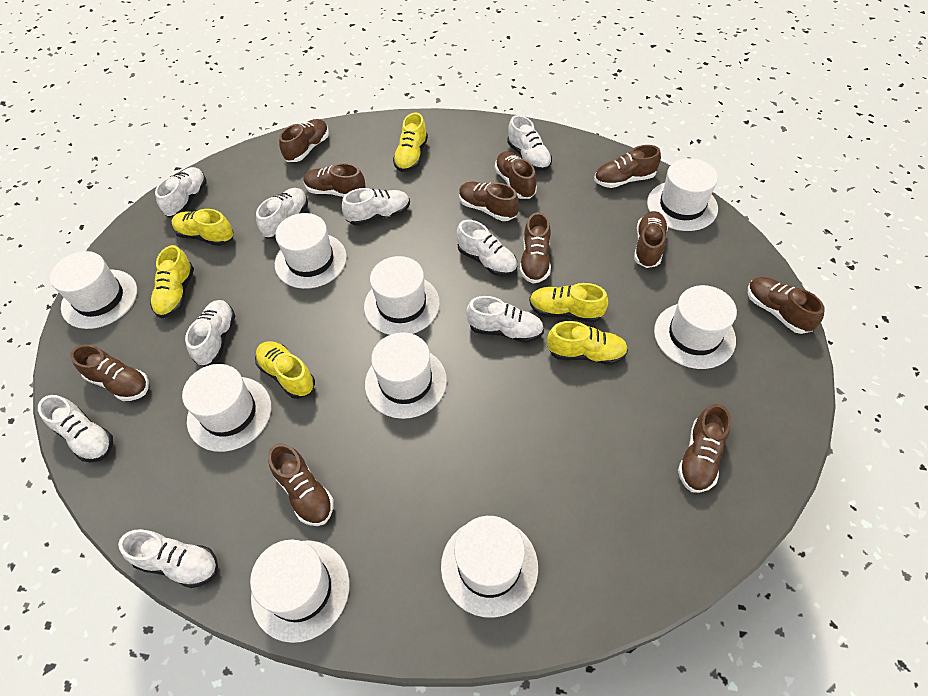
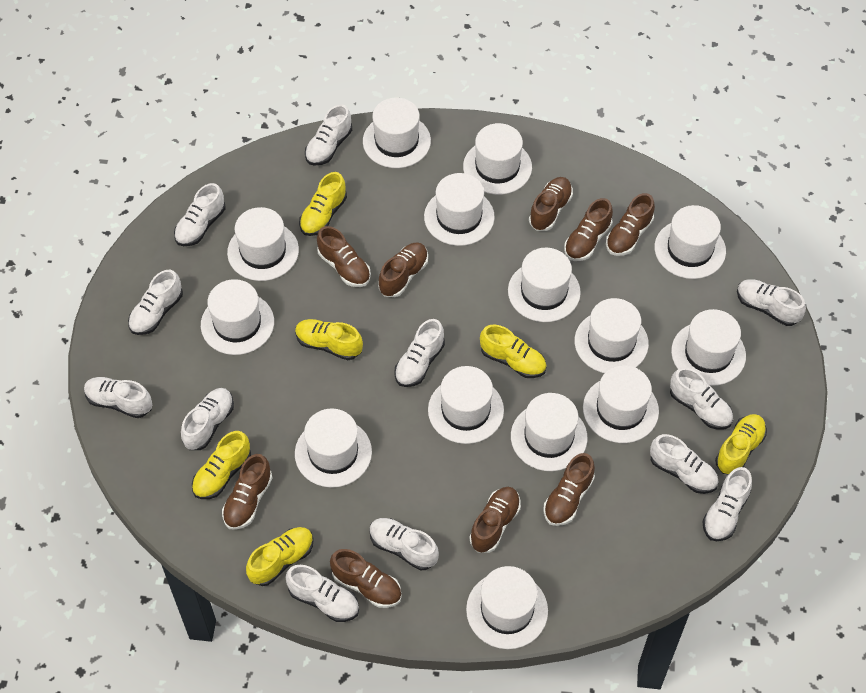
brown shoe: [70,344,149,401] [268,443,334,526] [279,119,329,162] [304,163,366,197] [459,182,519,221] [495,151,537,199] [520,212,551,284] [594,145,661,188] [634,211,668,268] [678,404,731,493] [748,277,825,334] = 11 -> [222,454,272,530] [317,226,371,287] [330,549,402,608] [378,242,428,297] [469,487,521,553] [529,177,573,231] [544,453,595,526] [564,198,613,261] [606,193,655,256] = 9
white hat: [50,251,137,329] [182,364,271,452] [250,540,350,643] [275,213,347,289] [364,256,440,335] [365,332,447,419] [441,516,538,618] [647,158,718,231] [654,285,737,369] = 9 -> [201,279,274,355] [227,207,299,281] [295,409,372,488] [363,98,431,168] [424,173,495,246] [428,366,504,444] [463,123,532,195] [466,566,548,649] [508,248,581,322] [511,393,587,471] [575,298,649,373] [583,365,659,443] [654,205,726,279] [671,309,746,386] = 14
white shoe: [38,395,113,462] [118,529,218,588] [155,167,206,218] [185,300,235,367] [256,188,308,239] [342,188,410,226] [457,220,517,277] [466,296,544,343] [507,115,552,171] = 9 -> [84,377,152,418] [128,270,183,335] [174,183,225,246] [181,388,234,450] [285,565,359,622] [305,104,352,166] [369,518,439,571] [394,319,445,387] [650,434,719,494] [670,368,733,430] [702,467,752,541] [737,279,806,326] = 12

